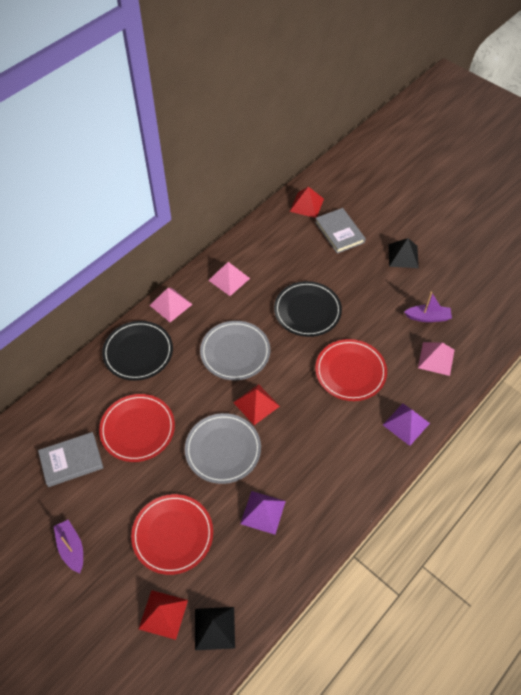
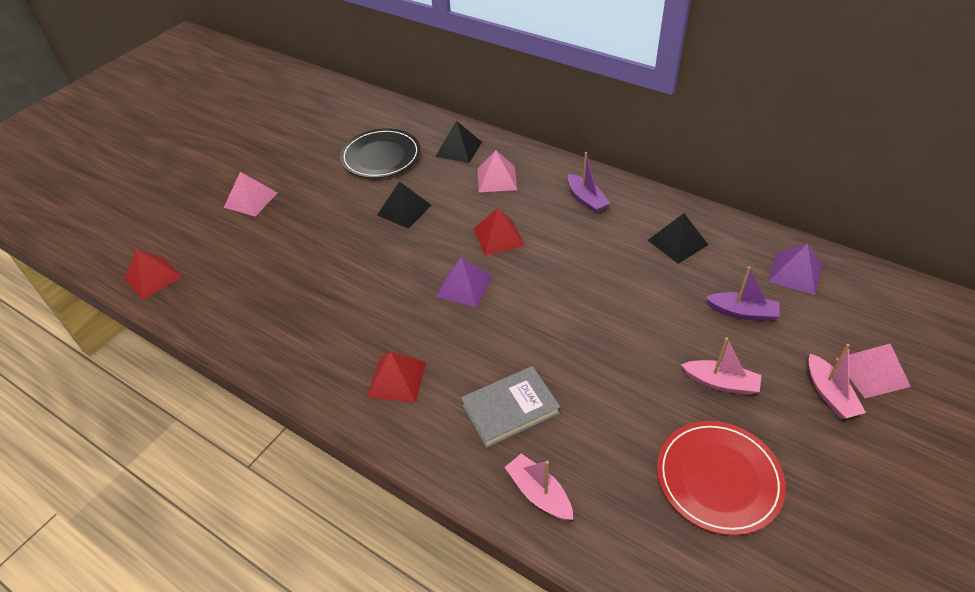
black plate: [102,321,173,381] [274,281,342,337] = 2 -> [340,128,421,178] = 1
black pyramid: [195,607,235,650] [389,238,419,268] = 2 -> [377,181,432,229] [435,121,482,163] [647,213,708,264] = 3
grey book: [38,432,104,487] [315,208,366,253] = 2 -> [461,366,560,448] = 1
grey plate: [185,413,261,484] [200,321,270,380] = 2 -> none = 0
pink boat: none = 0 -> [504,453,573,521] [681,337,761,395] [808,344,866,419] = 3
red plate: [99,394,175,462] [131,494,213,575] [315,339,387,401] = 3 -> [657,421,786,535] = 1

